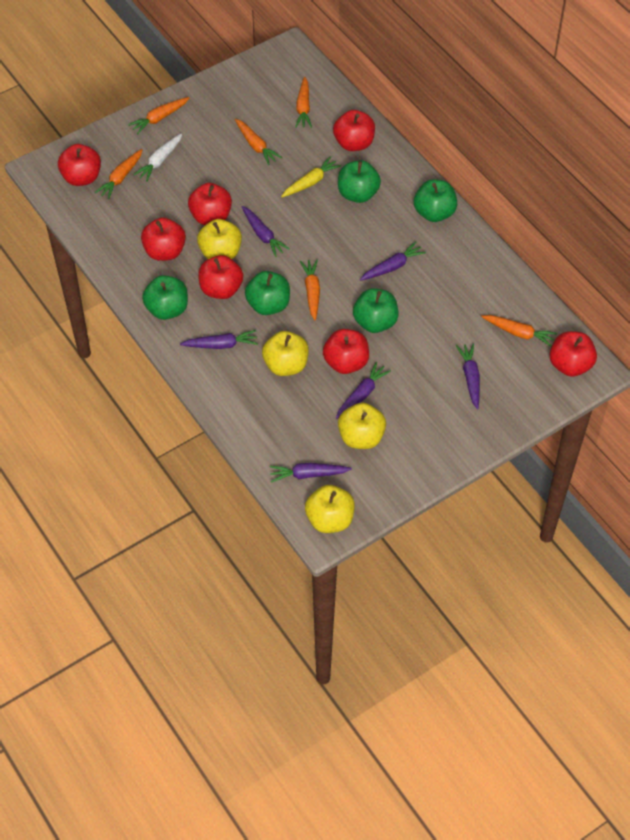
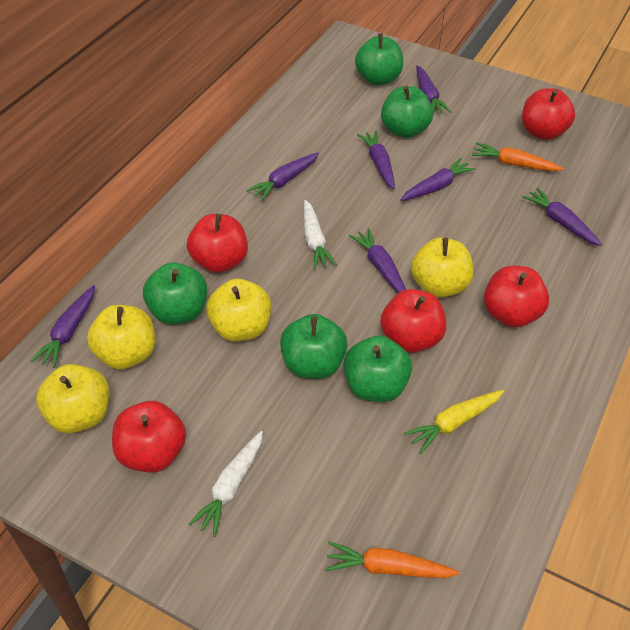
orange carrot: [95,149,143,199] [128,97,189,134] [235,119,282,165] [295,77,312,128] [300,260,320,320] [481,315,557,347] = 6 -> [325,541,460,578] [472,143,563,171] = 2
purple carrot: [180,330,258,349] [242,206,290,257] [269,463,352,483] [336,362,391,419] [360,242,426,281] [456,343,480,409] = 6 -> [31,285,95,368] [246,153,319,201] [349,228,406,293] [357,131,395,189] [400,158,476,201] [416,65,451,115] [522,188,602,246] = 7
red apple: [58,144,101,186] [141,217,186,261] [188,183,232,225] [198,255,243,299] [323,329,369,374] [333,110,375,151] [549,331,597,377] = 7 -> [112,401,186,473] [187,214,248,273] [381,289,446,353] [484,266,549,327] [522,88,575,140] = 5
white carrot: [133,133,182,182] = 1 -> [188,431,263,537] [304,200,337,269] = 2

